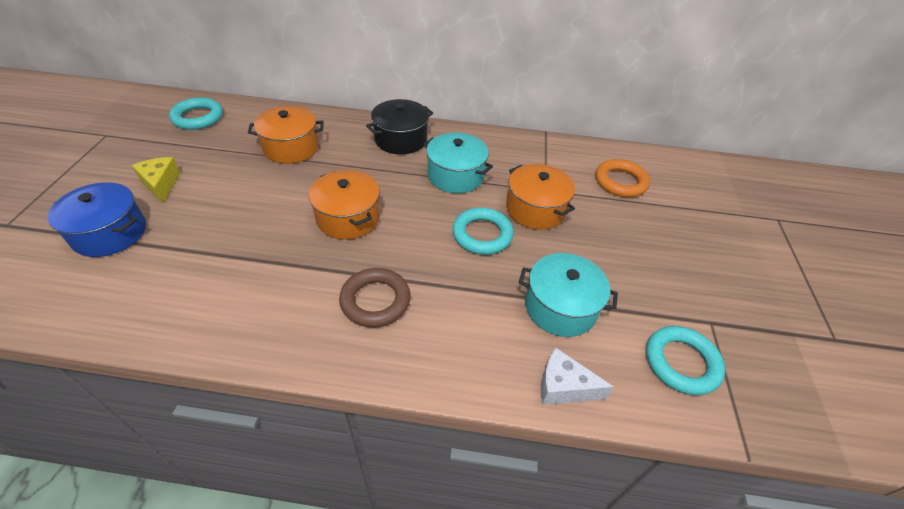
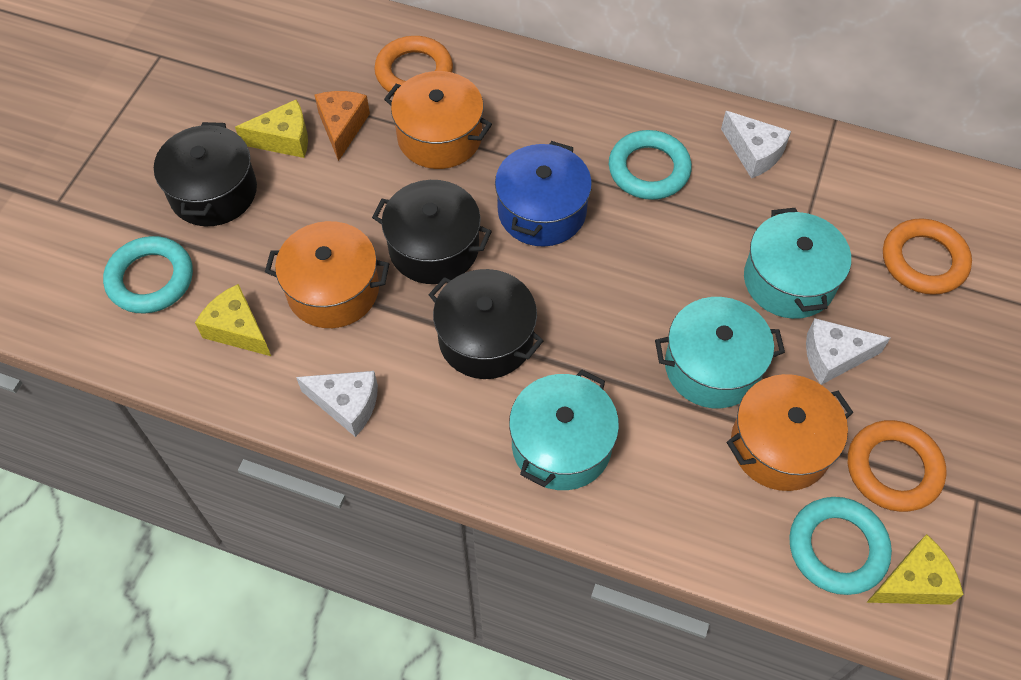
black pot: [366,99,433,155] = 1 -> [154,122,257,226] [372,180,492,284] [428,269,543,379] = 3
brown ring: [339,268,411,327] = 1 -> none = 0
orange cheese: none = 0 -> [315,91,370,161] = 1
orange ring: [595,159,650,197] = 1 -> [374,36,453,95] [848,420,947,512] [883,218,972,295] = 3
turquoise pot: [423,133,493,193] [519,253,618,337] = 2 -> [509,370,619,490] [655,297,785,408] [744,208,851,319] = 3
white cheese: [541,348,614,405] = 1 -> [296,371,378,437] [721,111,791,178] [806,318,890,385] = 3
yellow cheese: [132,157,180,203] = 1 -> [195,284,271,356] [235,100,308,158] [866,534,963,605] = 3

